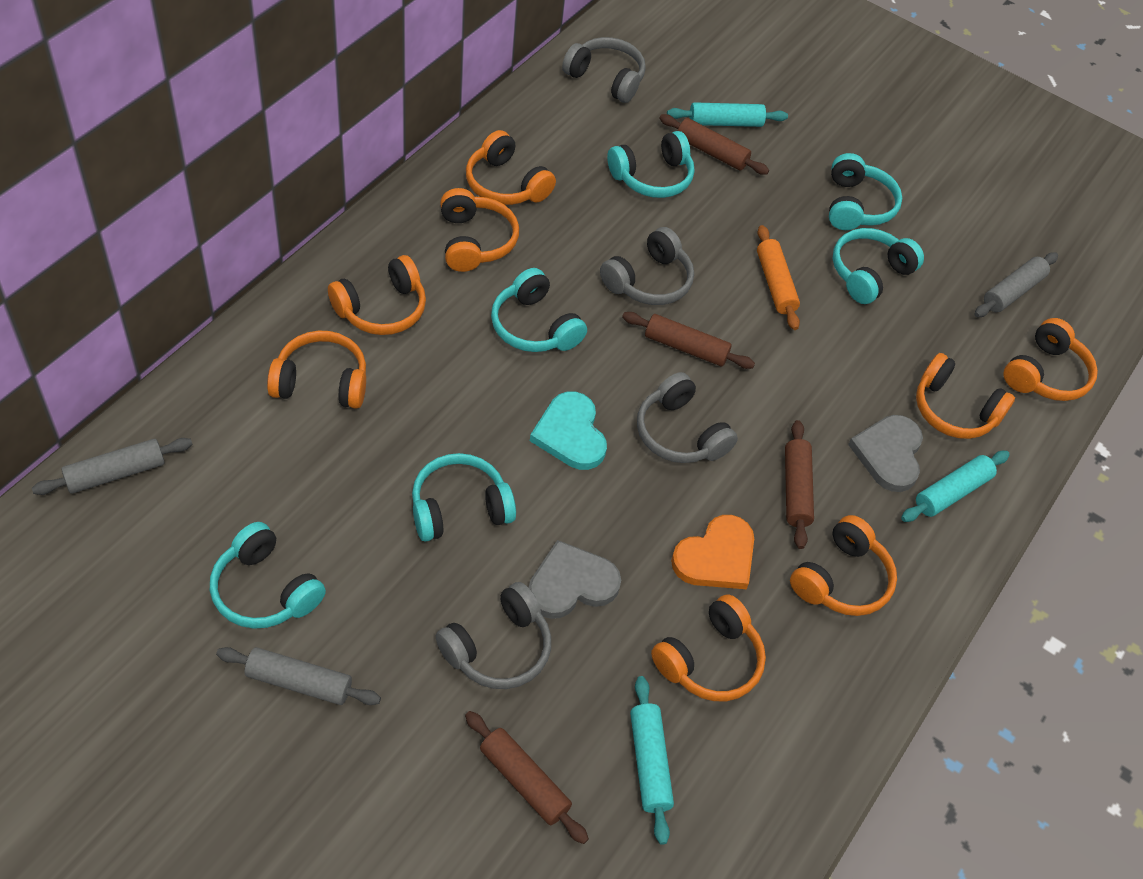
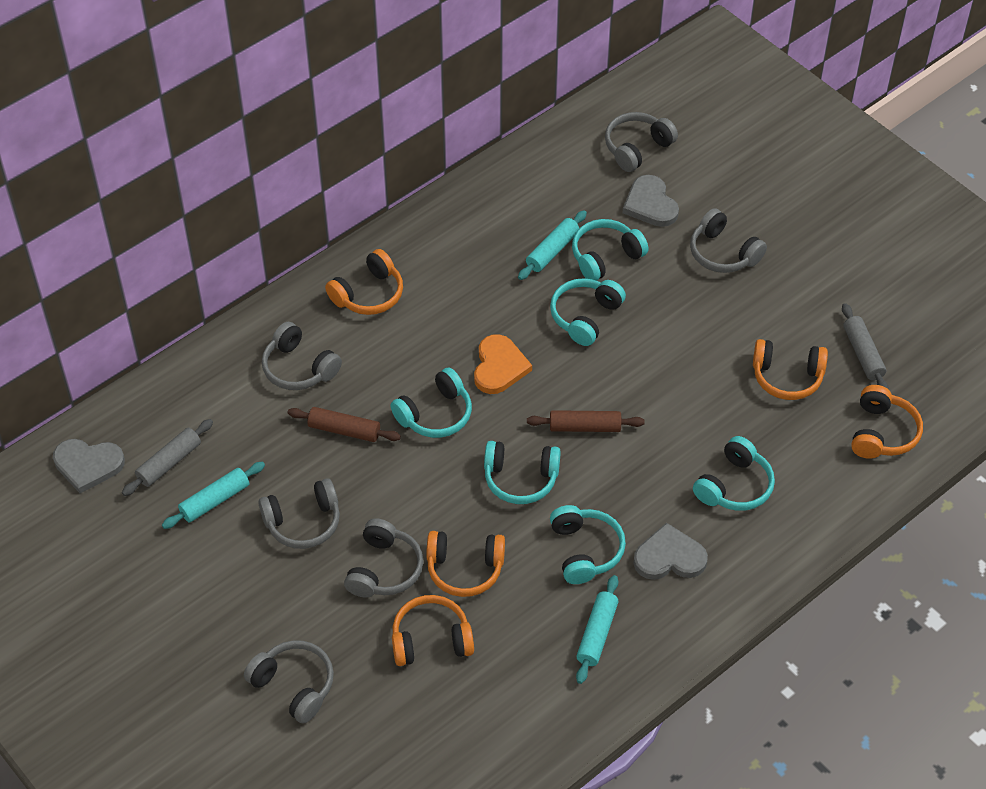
brown rolling pin: [465,711,589,844] [622,312,755,369] [659,114,769,175] [785,420,814,549] = 4 -> [288,407,401,442] [527,410,645,432] = 2
grey headphones: [436,582,551,689] [562,37,646,103] [600,227,694,305] [637,372,738,463] = 4 -> [244,640,334,724] [258,478,340,549] [262,322,342,390] [344,518,423,598] [605,112,678,172] [690,208,767,273] = 6
grey heart: [528,540,621,619] [848,415,923,492] = 2 -> [53,439,125,493] [623,175,679,227] [633,523,708,580] = 3
grey rolling pin: [32,438,192,495] [216,647,381,705] [975,252,1058,317] = 3 -> [122,419,213,496] [842,303,888,389] = 2
orange headphones: [267,331,366,409] [328,255,426,335] [440,188,519,272] [466,130,556,205] [651,594,766,701] [790,515,897,616] [916,353,1015,439] [1004,318,1098,401] = 8 -> [325,249,403,315] [392,595,474,666] [426,531,505,597] [753,339,828,400] [851,385,923,459] = 5
orange rolling pin: [757,225,800,330] = 1 -> none = 0
turquoise heart: [530,392,607,470] = 1 -> none = 0

